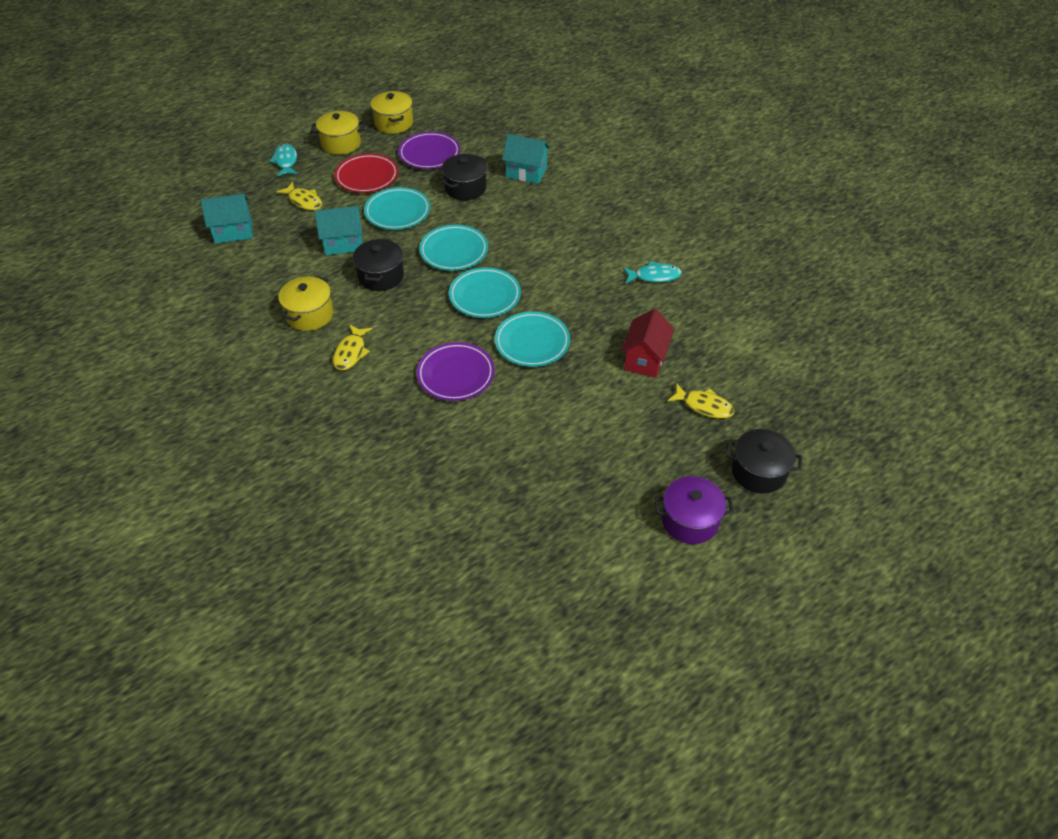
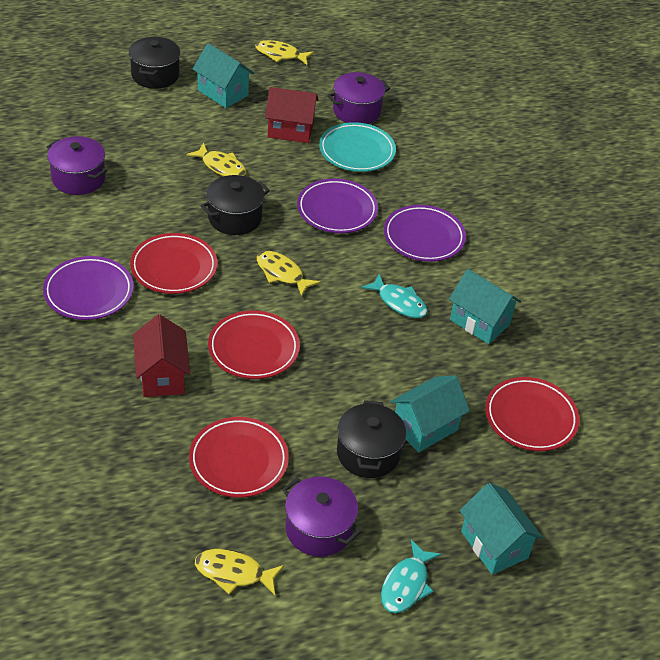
purple plate: [398,132,460,169] [417,342,495,401] = 2 -> [43,256,134,320] [297,179,378,233] [384,205,466,262] = 3
purple pot: [654,476,734,544] = 1 -> [47,136,107,195] [283,477,361,557] [327,72,390,124] = 3
red house: [621,309,674,378] = 1 -> [133,314,190,397] [265,87,318,143] = 2
red plate: [334,154,398,193] = 1 -> [130,233,217,294] [189,417,289,498] [208,310,300,379] [485,377,580,451] = 4
turquoise house: [201,194,253,244] [315,206,363,255] [502,134,550,184] = 3 -> [193,43,254,108] [390,375,470,453] [449,269,521,344] [460,483,543,575] = 4
turquoise plate: [364,187,430,230] [419,225,488,271] [449,267,521,318] [495,312,570,367] = 4 -> [319,122,396,172] = 1
yellow fish: [276,182,322,210] [333,324,372,370] [667,383,734,419] = 3 -> [187,143,246,176] [195,549,284,595] [255,40,314,65] [257,251,320,297] = 4
yellow pot: [278,276,334,331] [311,111,365,155] [370,91,413,134] = 3 -> none = 0

